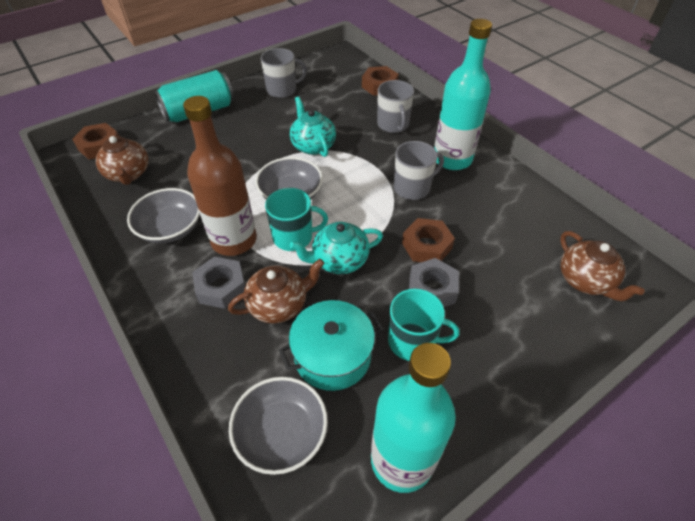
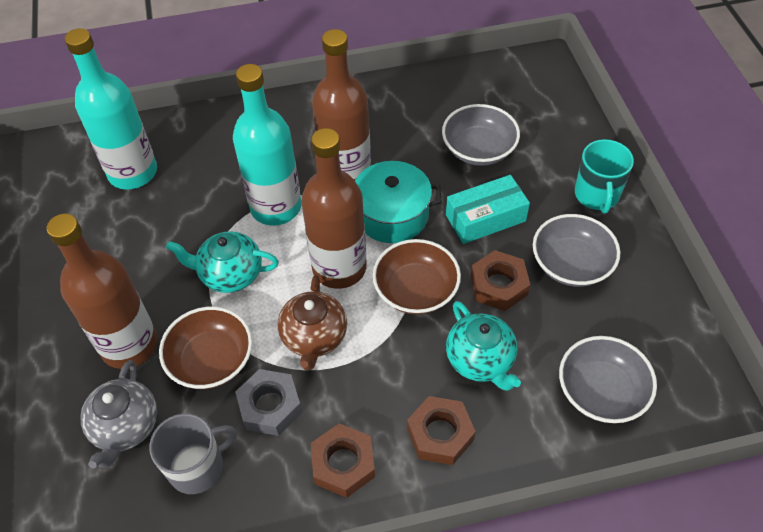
brown bottle: [183,96,257,256] = 1 -> [47,214,158,369] [301,128,367,289] [312,29,371,180] = 3
brown bowl: none = 0 -> [159,306,252,389] [372,239,461,315] = 2
brown teapot: [96,132,149,185] [228,259,324,324] [560,231,645,301] = 3 -> [278,275,347,370] = 1
grey mug: [261,48,307,98] [377,80,414,133] [394,141,444,200] = 3 -> [149,413,237,494] = 1
grey nut: [192,257,245,309] [409,258,459,307] = 2 -> [235,369,302,436] = 1
grey teapot: none = 0 -> [80,360,157,468] = 1
turquoise box: none = 0 -> [446,175,530,244] = 1
turquoise can: [154,70,234,122] = 1 -> none = 0
turquoise mug: [265,188,328,251] [388,289,460,361] = 2 -> [575,139,634,213] = 1

